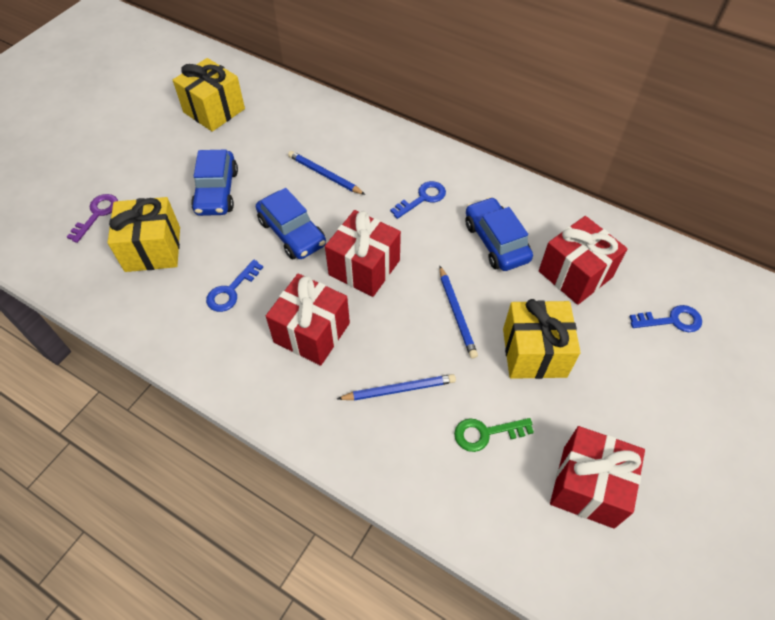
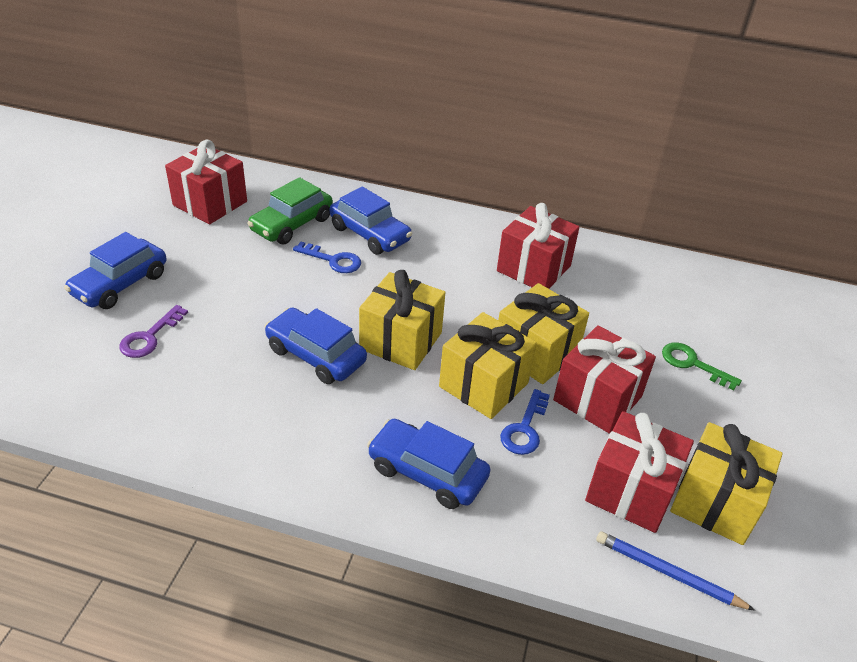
blue car: [191,149,238,216] [256,188,326,259] [465,197,533,271] = 3 -> [64,232,166,309] [264,308,367,384] [330,187,412,255] [367,419,491,509] = 4
blue key: [206,260,263,312] [390,181,446,219] [630,305,702,332] = 3 -> [293,242,361,273] [500,389,550,455] = 2
blue pencil: [288,151,365,195] [337,374,456,401] [439,266,478,359] = 3 -> [596,531,755,611] = 1
green car: none = 0 -> [247,177,333,244] = 1
yellow gift: [107,197,180,272] [173,58,245,132] [503,299,581,379] = 3 -> [359,270,445,370] [439,312,537,419] [498,283,589,384] [670,422,783,545] = 4

